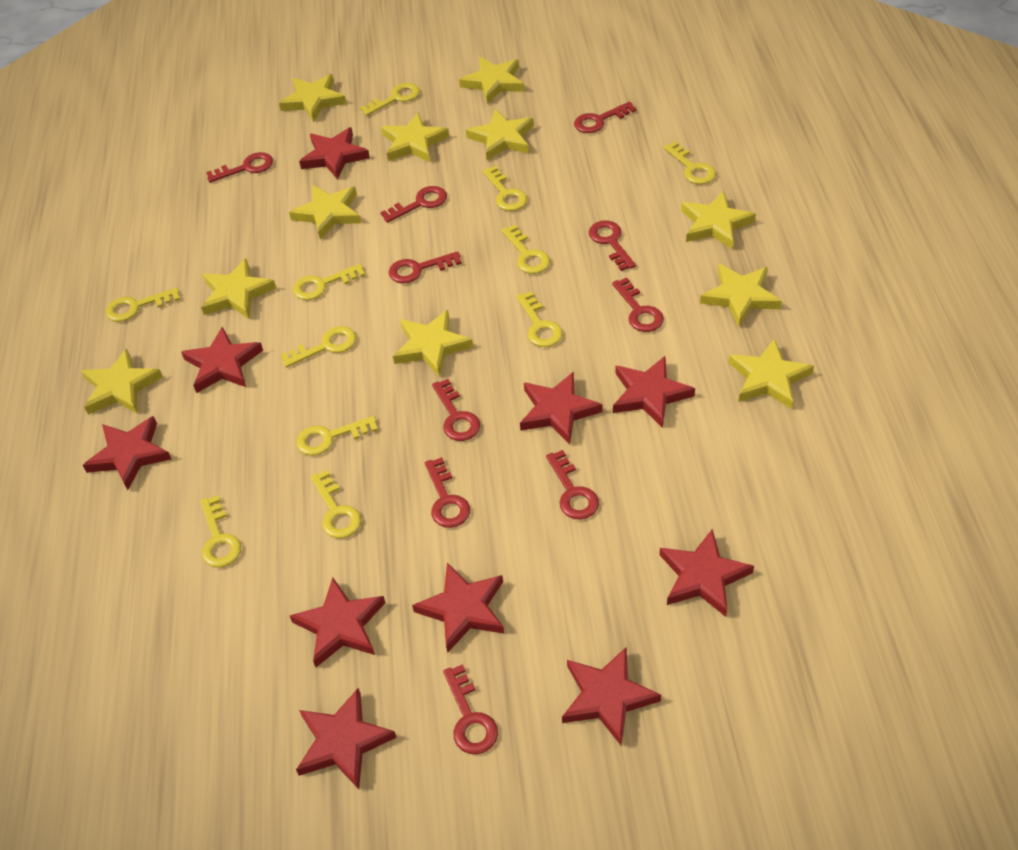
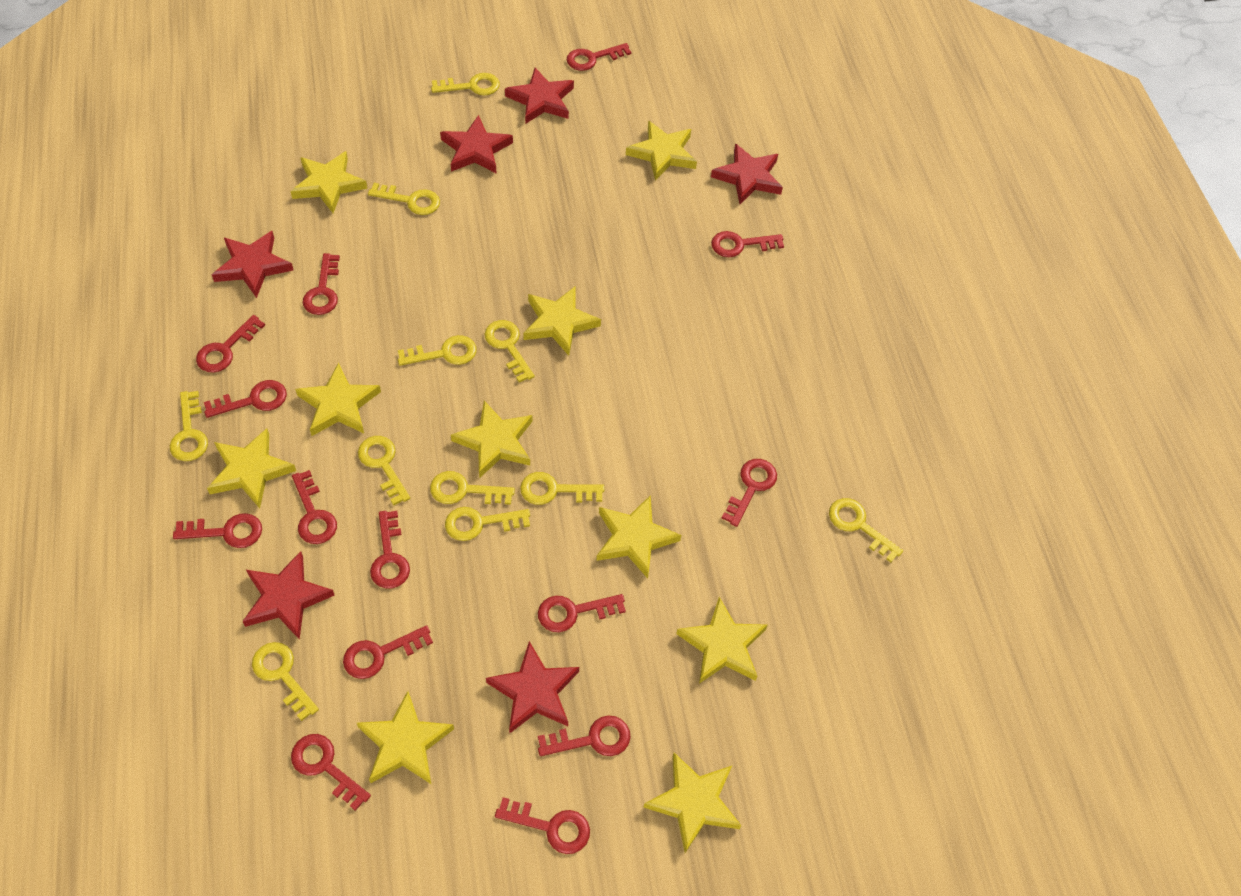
red key: [206,152,273,183] [380,186,447,223] [389,251,462,283] [425,457,470,528] [432,379,480,441] [443,664,498,754] [546,450,599,519] [574,101,637,133] [589,221,636,271] [612,278,664,332] = 10 -> [173,513,262,548] [196,315,265,373] [204,380,287,418] [291,734,371,811] [292,470,337,544] [303,253,340,315] [343,625,433,679] [370,511,410,588] [495,797,590,854] [538,594,626,632] [538,715,631,756] [567,43,631,71] [711,231,784,257] [722,459,777,527] = 14
red star: [83,416,171,490] [181,327,263,393] [290,577,385,667] [296,688,397,789] [299,127,370,180] [412,563,504,652] [520,372,603,445] [562,647,661,745] [613,356,695,428] [659,529,754,617] = 10 -> [212,231,293,298] [242,551,335,640] [440,115,513,174] [486,641,579,733] [505,68,574,124] [711,144,783,204] = 6
yellow star: [81,348,163,415] [201,259,276,319] [279,74,346,122] [289,185,361,239] [381,112,449,162] [393,310,473,377] [459,57,524,104] [466,109,534,160] [681,191,756,250] [700,264,782,327] [728,338,814,409] = 11 -> [207,428,296,508] [290,151,367,213] [295,363,381,436] [357,691,454,784] [451,401,532,478] [523,287,601,356] [596,495,681,578] [626,121,697,181] [644,753,742,853] [676,597,768,684] = 10

